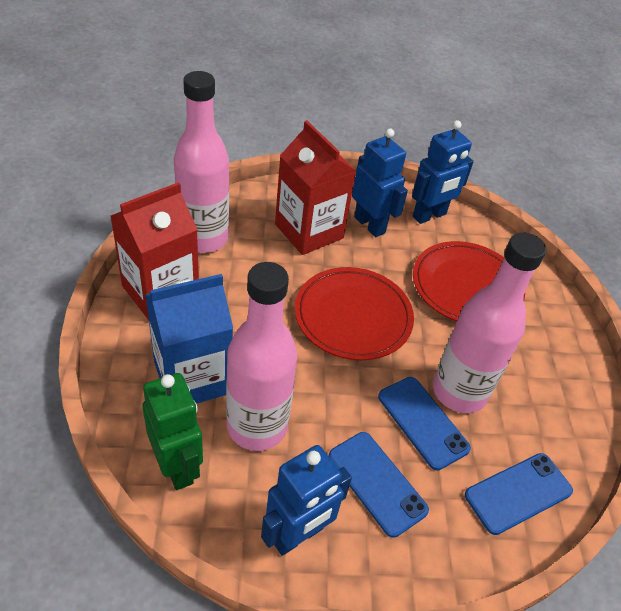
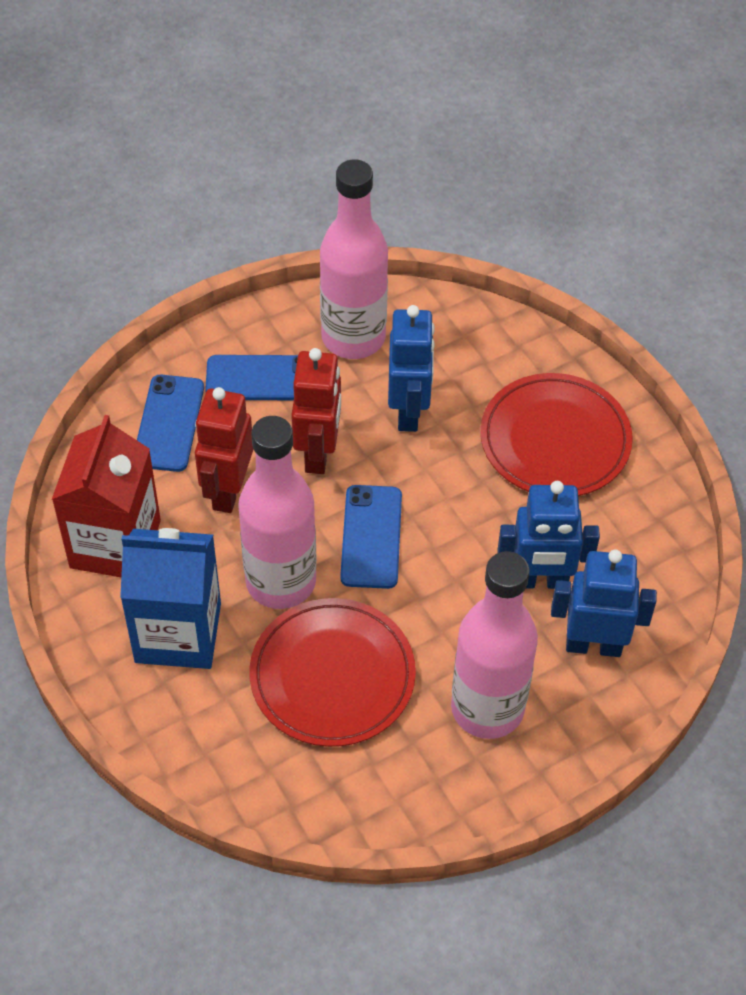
green robot: [142,373,203,490] = 1 -> none = 0
red carton: [110,182,199,320] [275,120,356,255] = 2 -> [52,415,161,577] = 1
red robot: none = 0 -> [195,387,253,513] [291,348,341,474] = 2

